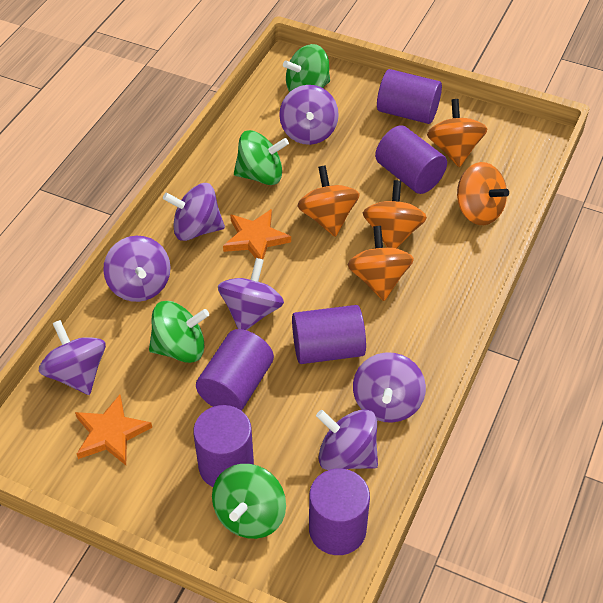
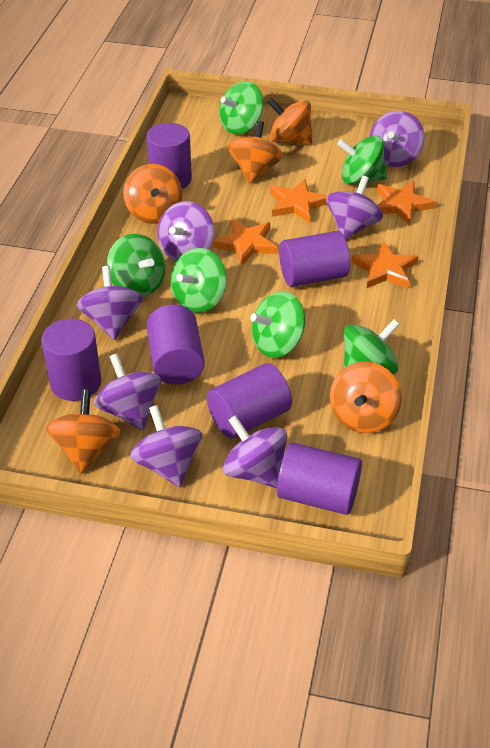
green spinning top: [149,301,209,363] [212,464,286,539] [234,130,289,185] [283,44,330,92] = 4 -> [107,234,166,297] [170,248,227,313] [219,81,264,135] [250,291,305,358] [337,135,387,185] [344,319,400,375] = 6
orange star: [75,394,152,465] [223,209,291,259] = 2 -> [213,219,278,266] [270,179,328,223] [351,241,419,289] [377,181,435,225] = 4

